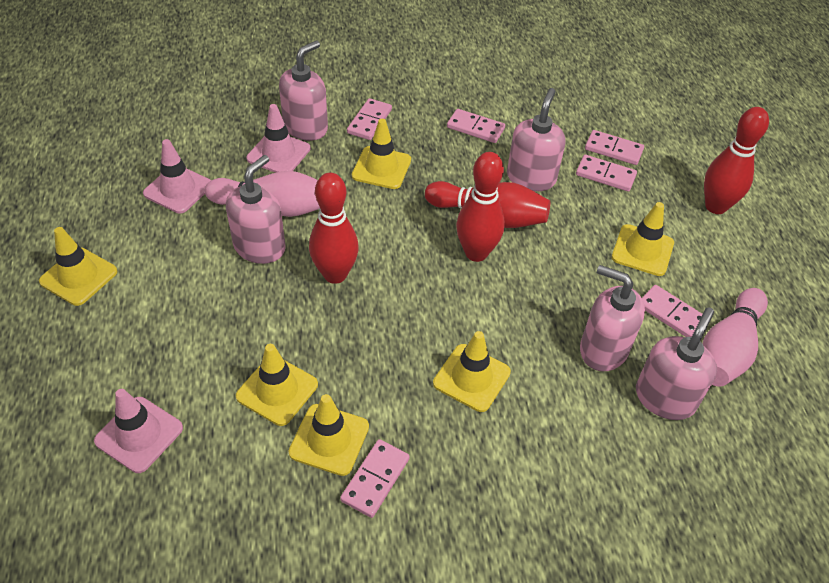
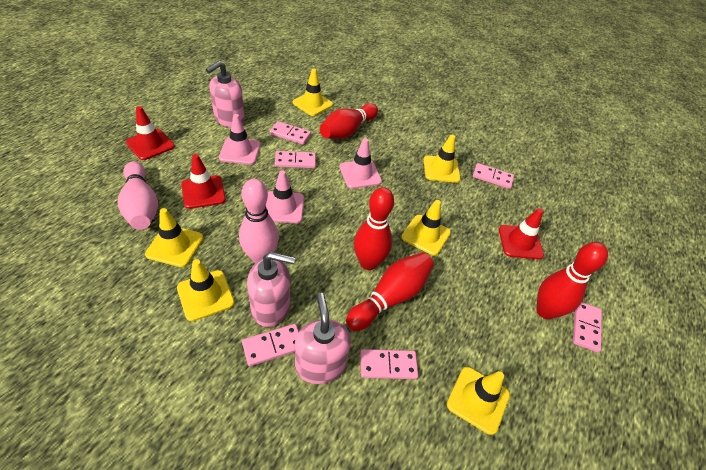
pink soap dispenser: [226,155,286,264] [279,41,328,141] [507,88,566,191] [580,265,645,371] [636,307,717,420] = 5 -> [206,61,245,127] [247,252,295,327] [295,293,351,384] = 3
red traffic cone: none = 0 -> [126,106,175,160] [181,154,226,209] [499,208,544,259] = 3

